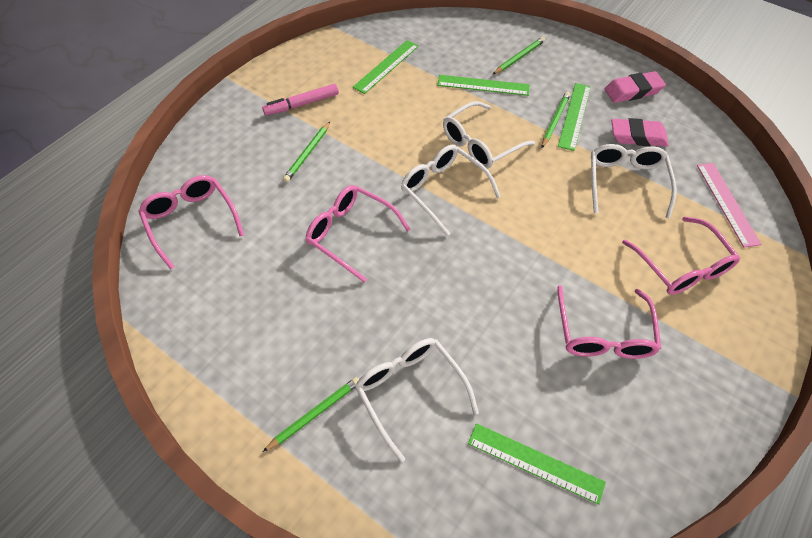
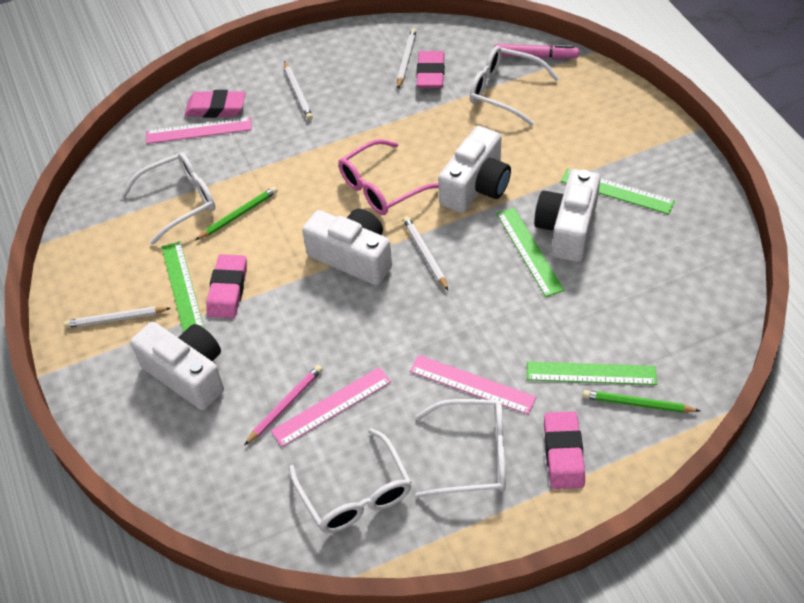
green pencil: [263,377,359,452] [283,122,330,182] [493,37,545,74] [542,92,570,148] = 4 -> [195,186,278,240] [583,390,700,413] = 2
pink eraser: [605,71,666,103] [611,118,669,146] = 2 -> [185,90,245,118] [206,254,247,318] [417,51,445,88] [544,411,585,489] = 4
pink glasses: [138,175,244,270] [305,185,411,283] [557,285,661,359] [622,216,740,295] = 4 -> [338,139,439,215] = 1
pink pencil: none = 0 -> [244,365,323,446] = 1
pink ruler: [697,163,762,248] = 1 -> [146,117,252,144] [271,367,391,447] [410,355,536,415] = 3
white camera: none = 0 -> [130,322,224,410] [302,209,392,285] [438,126,511,213] [534,169,600,262] = 4
white pencil: none = 0 -> [64,307,171,328] [284,61,313,120] [397,28,417,88] [403,216,448,290] = 4

